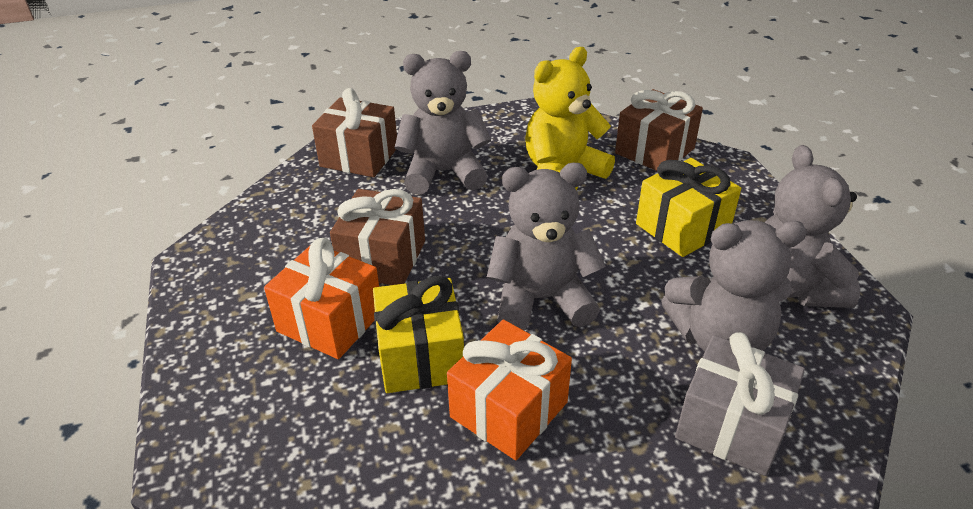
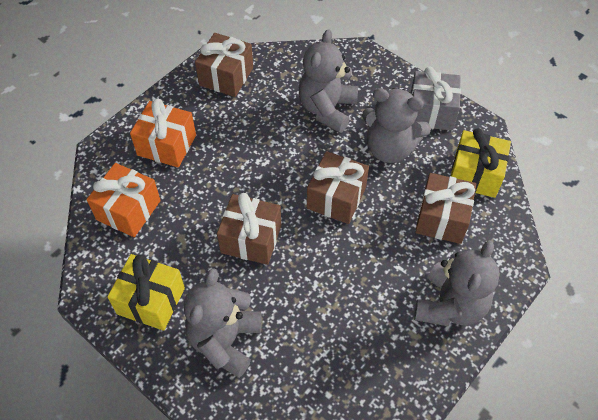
brown gift: [312,88,397,177] [330,189,425,285] [615,89,703,171] = 3 -> [195,33,253,97] [217,193,281,265] [307,151,369,224] [415,173,476,244] = 4
yellow teddy bear: [525,47,615,190] = 1 -> none = 0

